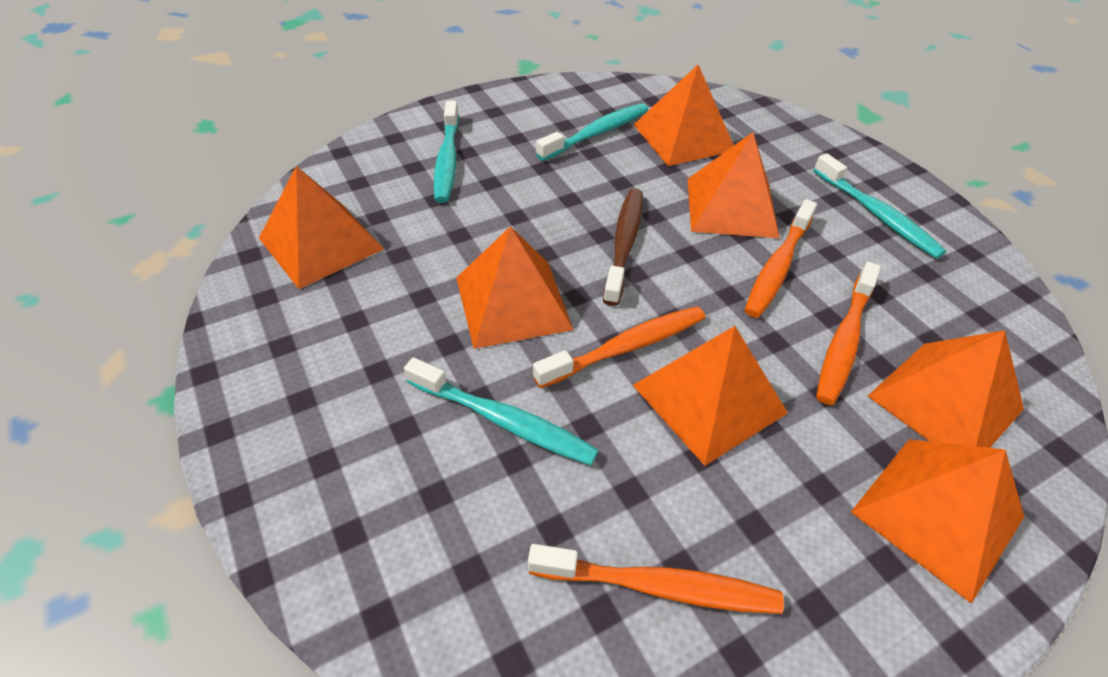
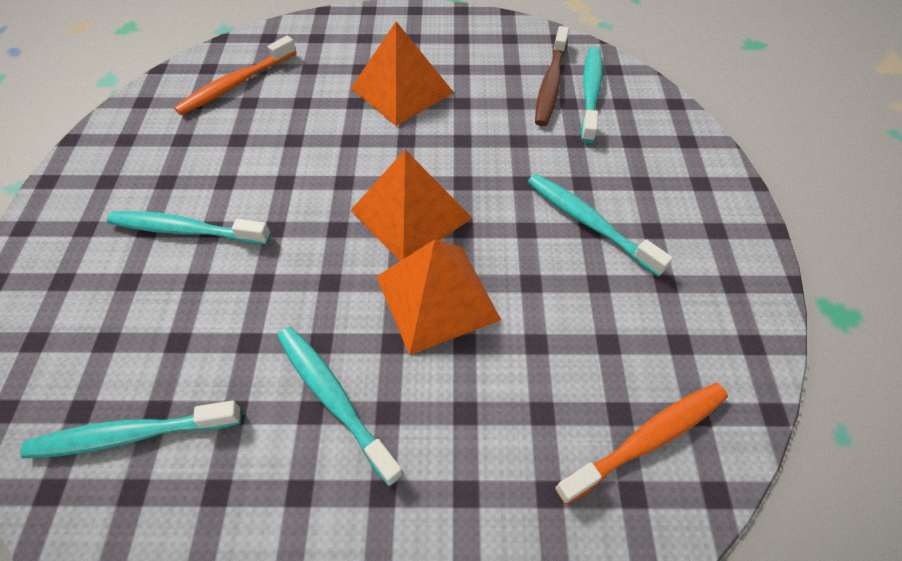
orange pyramid: [259,166,384,289] [456,226,574,349] [633,326,788,466] [634,65,734,166] [688,132,780,238] [851,439,1024,604] [868,330,1024,448] = 7 -> [350,150,472,261] [351,22,454,126] [376,239,501,355] = 3
orange toothbrush: [528,544,784,614] [533,306,705,388] [745,199,817,318] [816,262,881,405] = 4 -> [174,36,297,115] [555,383,728,505] = 2
turquoise toothbrush: [404,357,599,465] [434,101,459,203] [536,103,648,161] [813,153,946,259] = 4 -> [20,401,241,459] [107,211,271,245] [277,327,404,486] [528,174,673,277] [581,47,603,143] = 5

